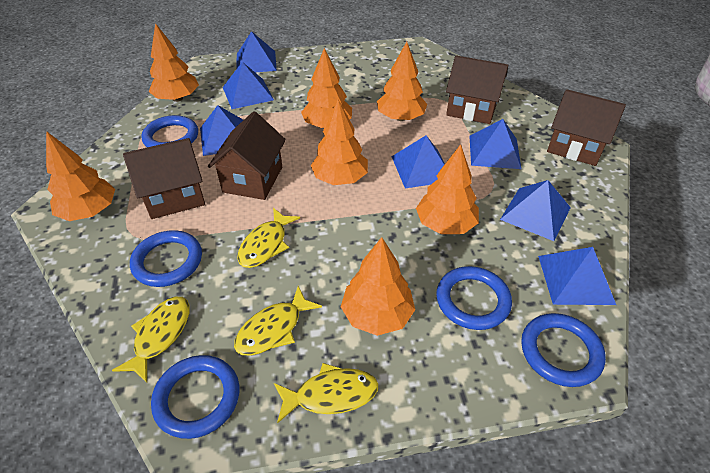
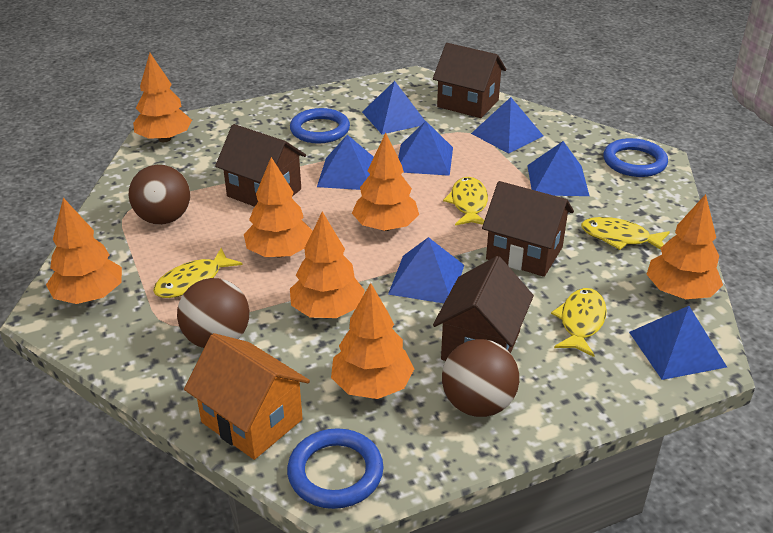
blue ring: [130,230,202,287] [141,115,198,147] [151,355,239,439] [436,266,512,330] [521,313,606,387] = 5 -> [287,428,383,509] [290,108,350,144] [603,138,668,177] = 3
brown ball: none = 0 -> [129,165,190,225] [177,278,249,348] [442,339,519,417] = 3
orange house: none = 0 -> [184,333,310,460] = 1

